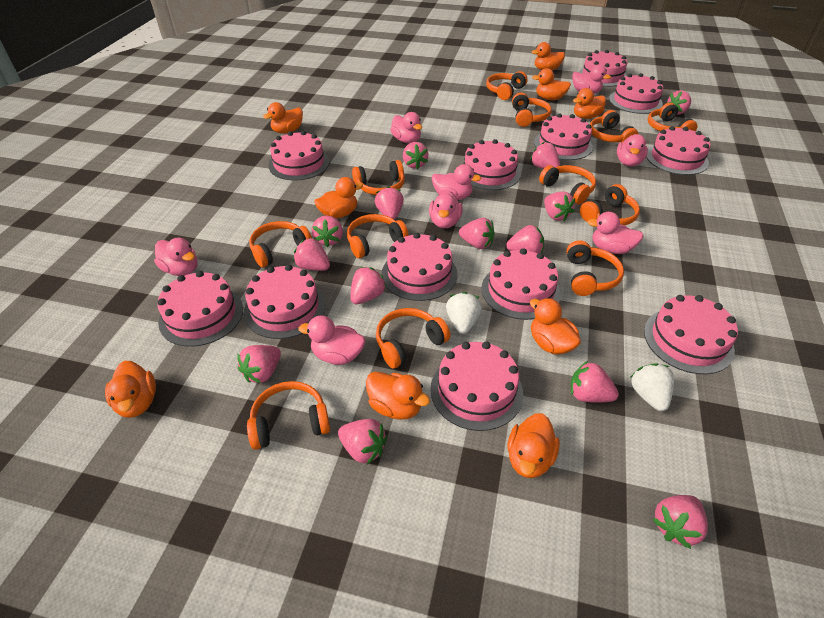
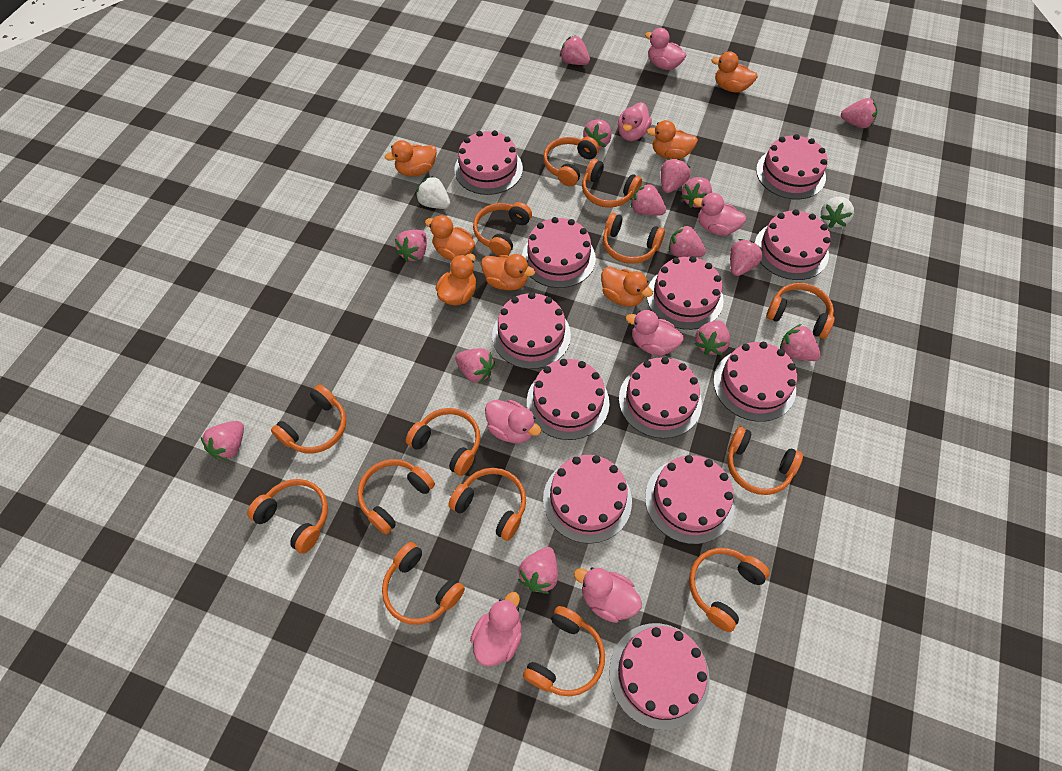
orange duck: [105,361,156,418] [263,102,303,134] [314,177,363,218] [366,372,430,420] [508,413,560,478] [530,298,581,355] [531,42,565,70] [532,68,571,100] [573,88,606,119] = 9 -> [385,140,437,177] [425,215,475,260] [436,254,476,306] [481,254,535,291] [601,267,653,307] [647,120,698,159] [711,51,758,92] = 7
orange headphones: [247,381,330,450] [249,221,312,267] [347,214,409,258] [352,160,405,195] [376,308,450,369] [486,71,528,100] [512,93,552,127] [539,165,596,204] [567,240,624,296] [580,184,640,225] [590,110,638,143] [648,103,698,132] = 12 -> [247,479,328,554] [271,385,346,453] [357,459,435,535] [382,542,465,625] [406,408,480,476] [448,468,526,541] [473,202,532,256] [523,606,605,697] [543,137,599,187] [582,159,642,208] [603,213,665,264] [689,548,770,632] [727,427,803,495] [766,283,835,339] = 14
pink duck: [154,238,198,276] [298,316,365,365] [390,112,422,143] [429,190,462,228] [432,164,481,200] [572,65,611,94] [587,212,644,254] [617,134,648,166] = 8 -> [470,592,522,666] [485,400,541,443] [574,567,642,623] [618,102,652,141] [626,310,684,356] [645,28,686,70] [693,193,746,236] = 7

